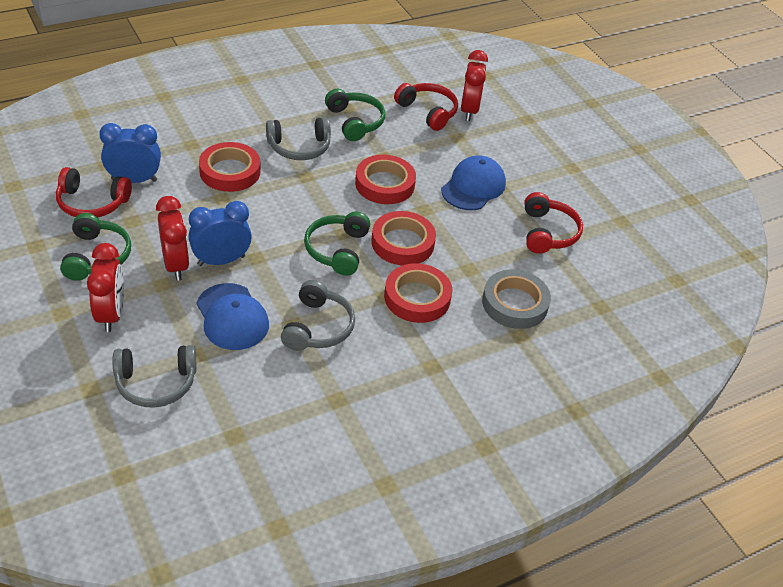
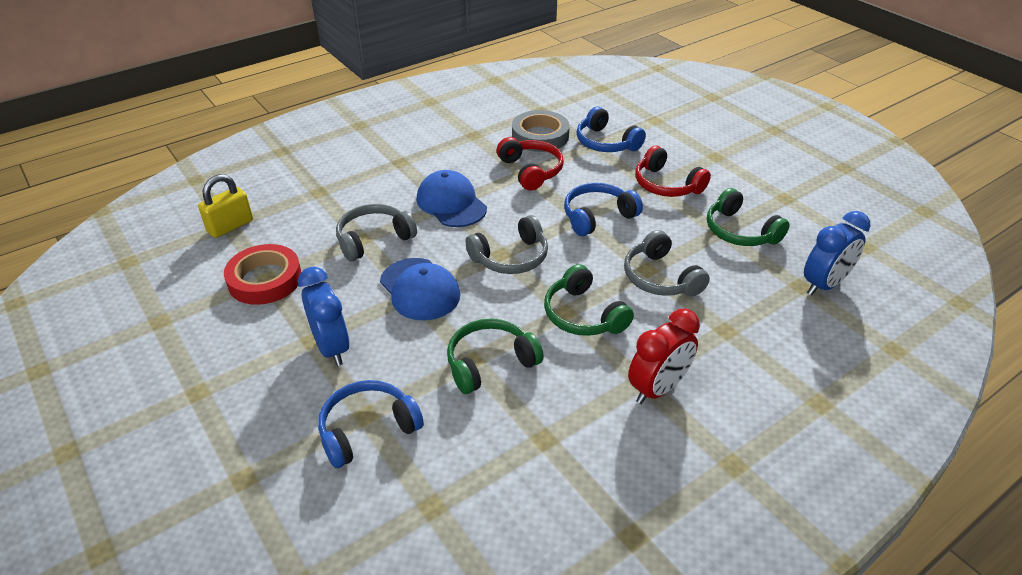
blue headphones: none = 0 -> [318,380,424,468] [564,183,643,236] [577,107,646,152] = 3
red clock: [87,243,124,332] [156,196,189,281] [461,50,488,121] = 3 -> [628,309,700,404] = 1
red headphones: [56,167,132,217] [394,83,458,131] [524,192,583,254] = 3 -> [497,137,564,191] [635,146,711,197] = 2
red tape: [199,142,260,192] [355,155,416,204] [371,211,436,265] [384,263,452,323] = 4 -> [224,244,301,305] = 1
yellow padlock: none = 0 -> [198,174,253,238] = 1

